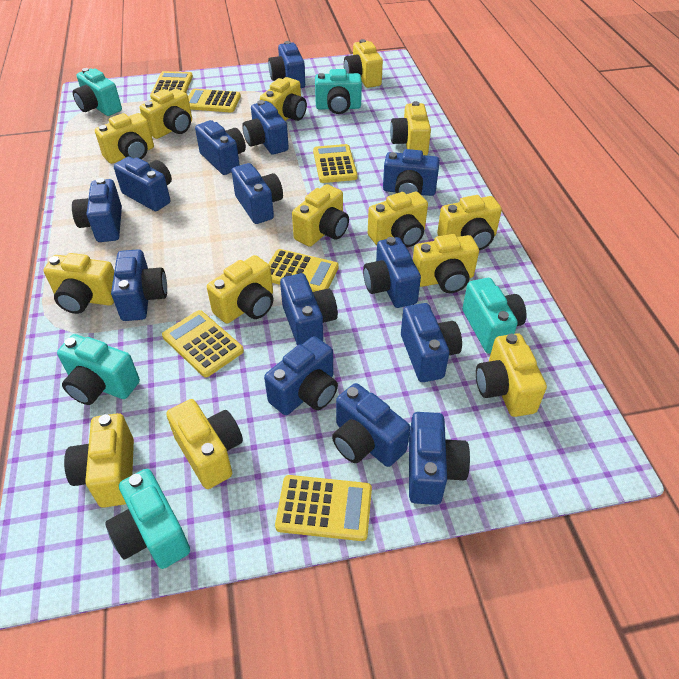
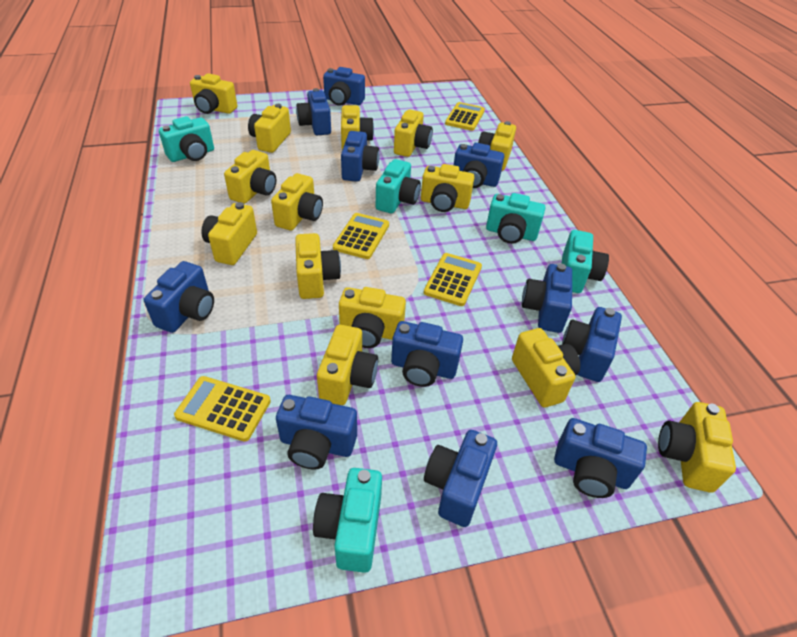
blue camera: [72,178,122,242] [111,249,167,321] [114,156,172,211] [195,120,246,175] [232,163,283,224] [242,100,289,155] [264,336,338,415] [268,41,305,88] [280,273,338,345] [332,383,410,467] [363,237,421,308] [383,149,440,196] [401,303,462,382] [409,412,470,505] = 14 -> [144,261,214,333] [276,395,357,470] [296,88,331,135] [323,67,365,106] [341,131,379,182] [391,321,463,387] [424,430,497,527] [454,143,504,188] [522,263,572,333] [554,418,647,498] [562,307,622,382] = 11
yellow calculator: [150,71,193,99] [162,310,244,377] [188,89,241,112] [268,249,339,292] [275,475,372,541] [313,144,358,183] = 6 -> [174,376,271,441] [333,213,389,259] [424,253,482,306] [445,102,485,131] = 4

